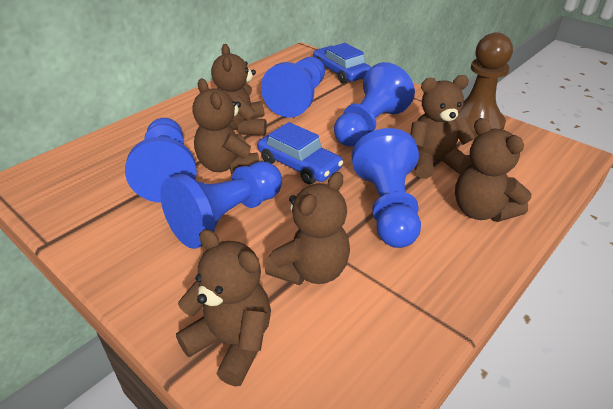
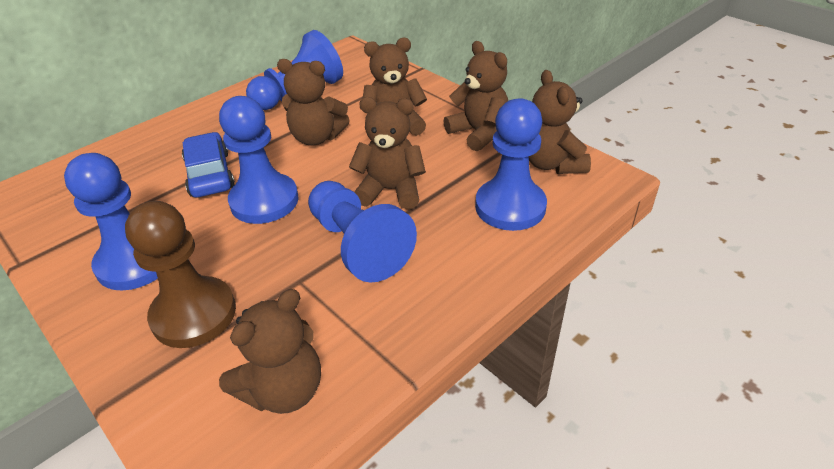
blue car: [258,122,343,184] [313,43,371,84] = 2 -> [182,132,235,197] = 1

